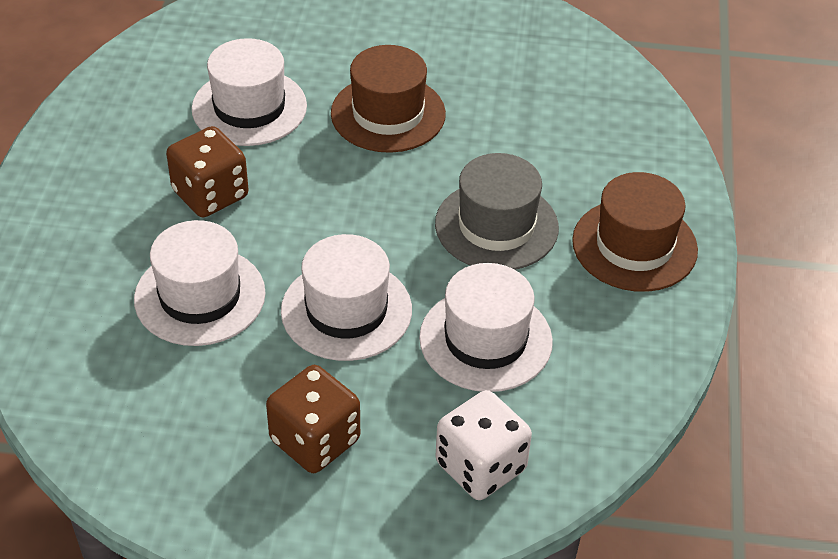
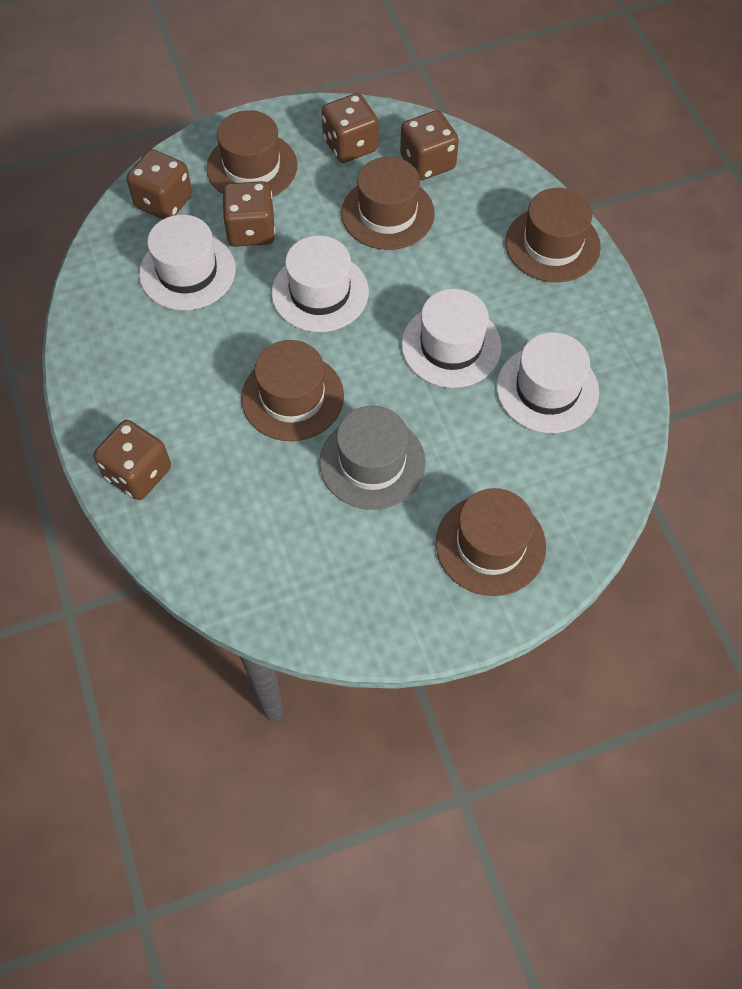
brown dice: [166,126,249,217] [266,365,360,473] = 2 -> [93,420,171,500] [127,149,192,220] [222,181,275,247] [322,93,379,163] [400,110,459,180] = 5
brown hat: [331,45,446,153] [572,172,698,292] = 2 -> [206,110,298,197] [241,340,344,441] [341,157,435,250] [436,488,546,596] [505,188,601,282] = 5
white dice: [436,390,532,500] = 1 -> none = 0

